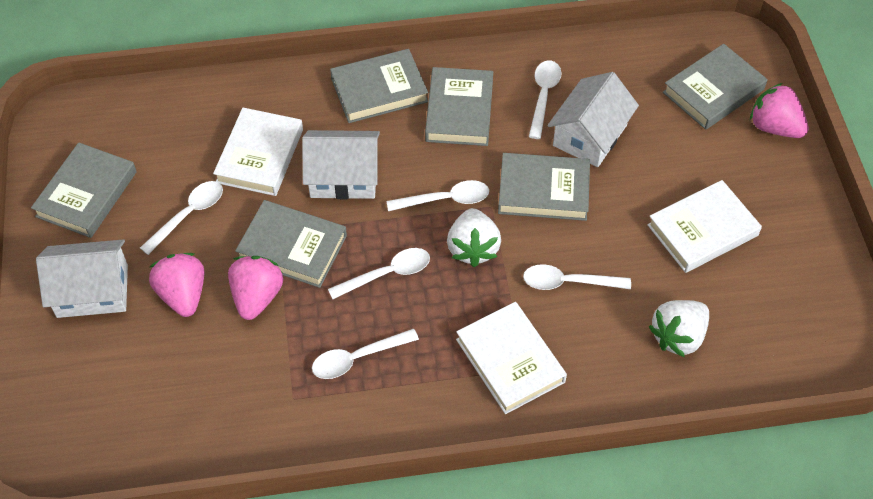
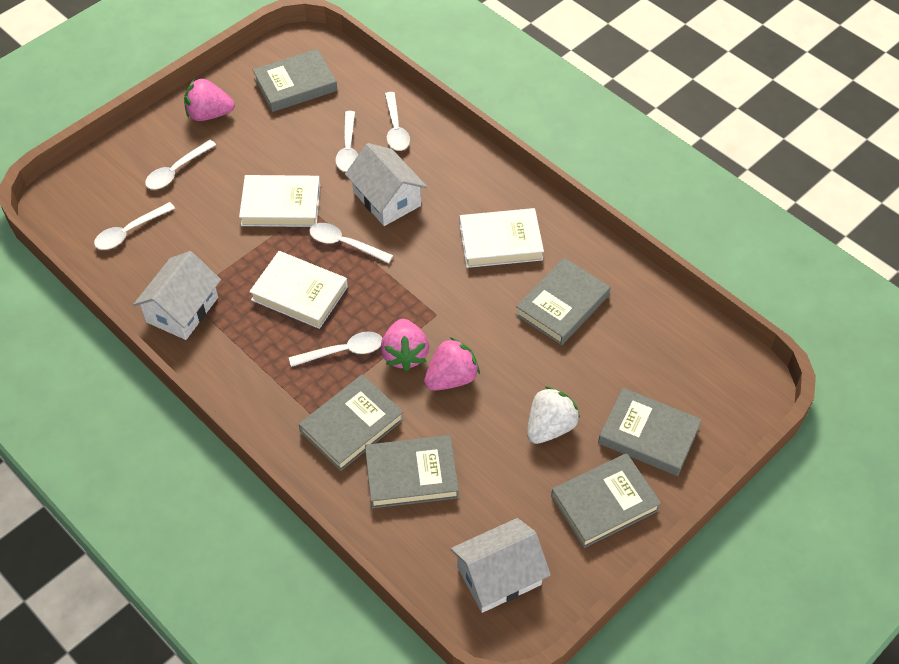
white strawberry: [447,208,501,267] [649,300,709,357] = 2 -> [527,386,580,444] = 1

